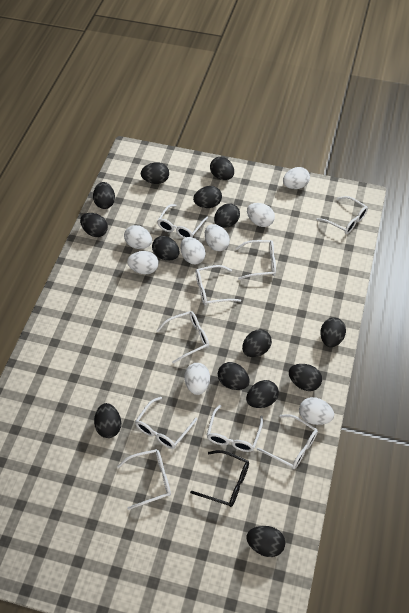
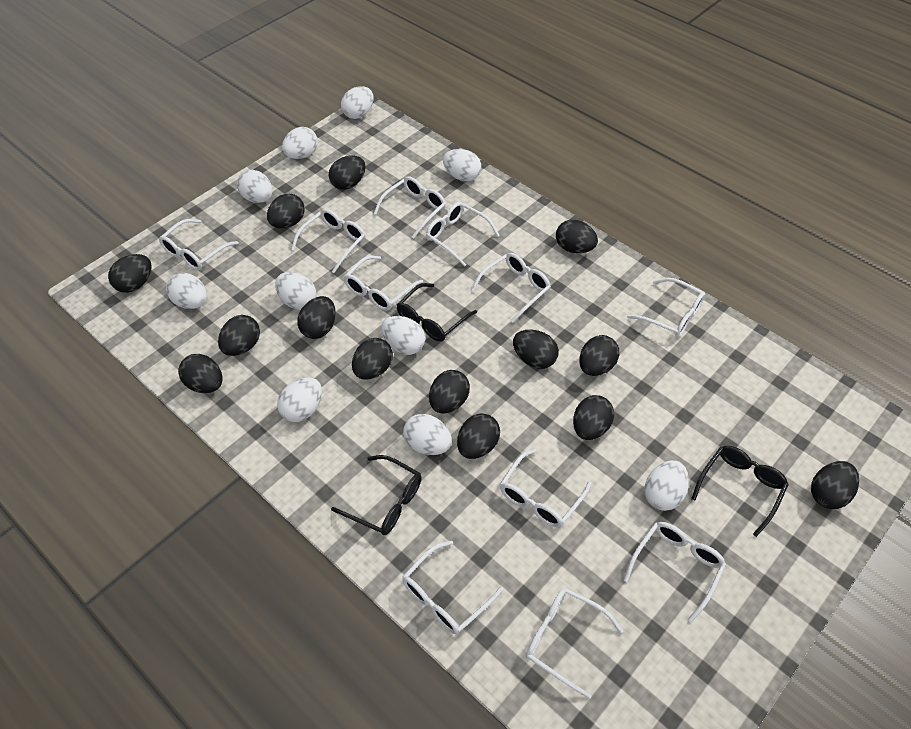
black glasses: [190,450,249,507] = 1 -> [331,455,422,535] [397,283,477,342] [691,446,789,537] = 3
white egg: [124,225,152,249] [127,251,159,274] [180,237,206,264] [184,363,210,395] [205,224,230,251] [247,203,275,227] [283,167,310,189] [299,397,334,425] = 8 -> [166,273,207,309] [237,170,272,203] [275,272,316,310] [277,378,322,422] [282,127,318,159] [341,86,374,119] [381,316,425,355] [403,414,452,455] [443,149,481,181] [644,460,689,511] = 10
white glasses: [117,449,171,510] [135,397,197,449] [157,204,208,238] [157,311,209,364] [196,265,241,306] [207,405,263,452] [236,240,276,280] [257,414,318,469] [317,196,368,234] = 9 -> [159,219,239,270] [291,209,365,273] [344,256,423,311] [374,176,446,238] [402,541,504,634] [426,202,500,267] [471,253,551,322] [500,449,592,527] [526,588,623,699] [624,522,726,623] [627,278,705,338] = 11

